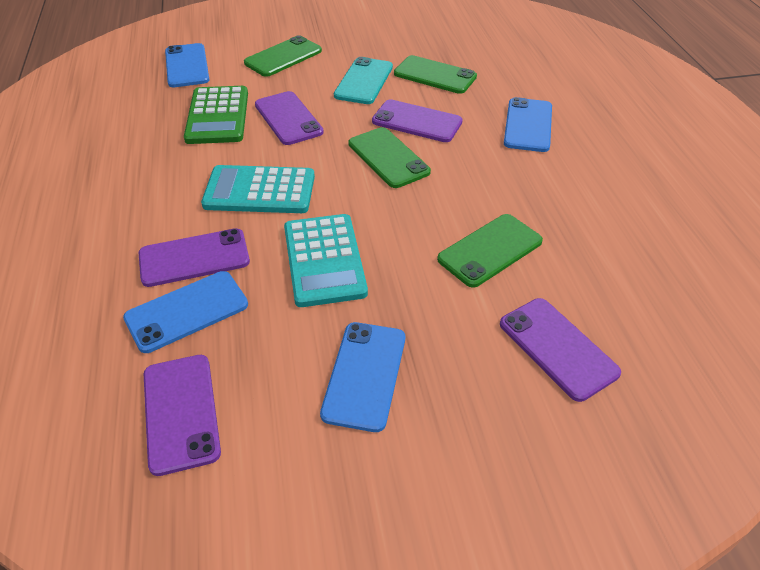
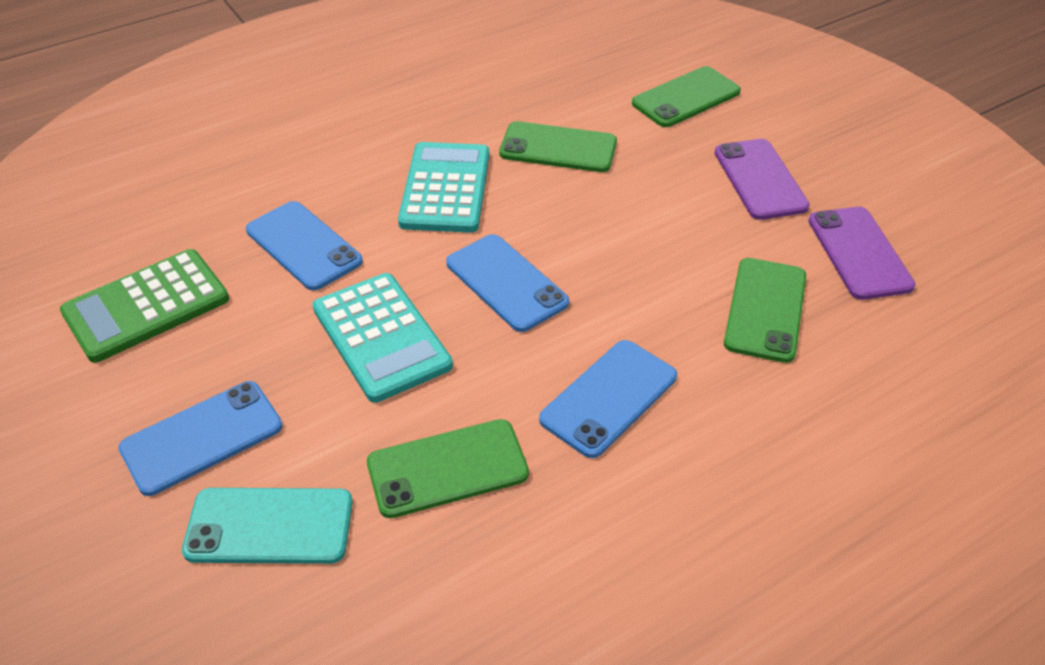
purple phone: [139,228,250,287] [144,355,221,476] [255,91,324,145] [372,99,463,142] [500,298,621,402] = 5 -> [715,139,810,220] [808,207,915,300] = 2

